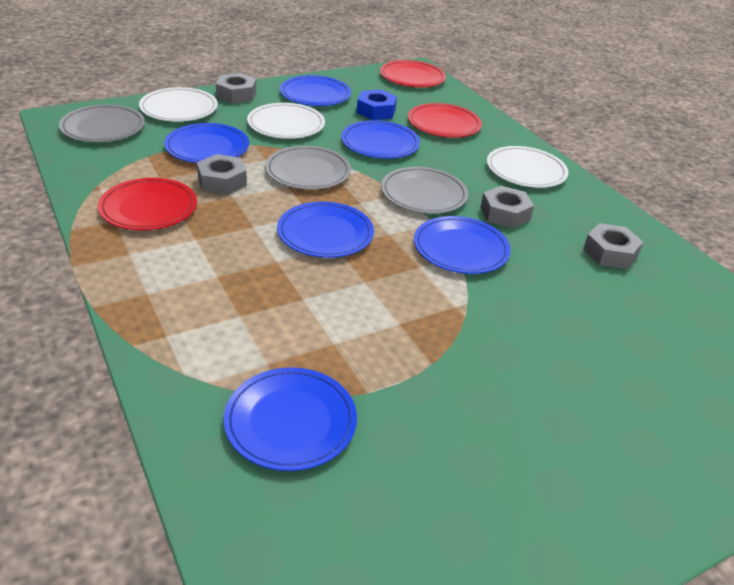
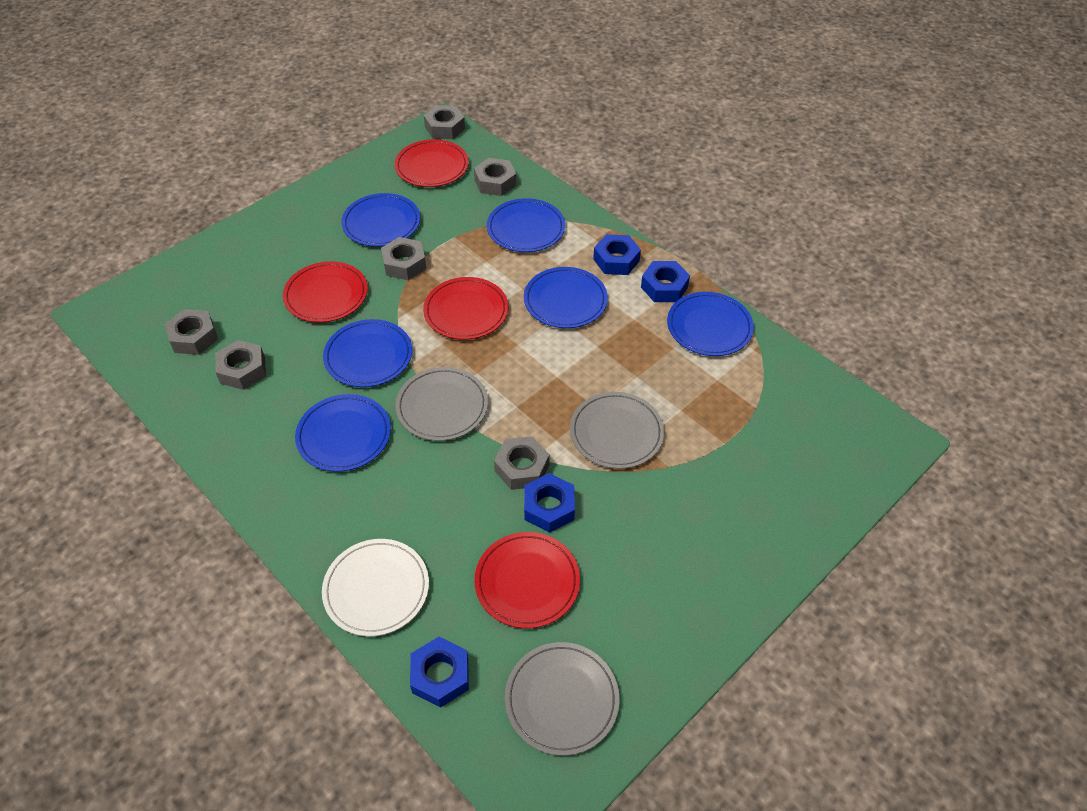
blue nut: [356,90,397,120] = 1 -> [410,637,469,708] [524,473,575,533] [593,234,641,275] [641,261,690,302] = 4
grey nut: [197,154,247,195] [216,73,256,104] [480,186,534,229] [583,223,643,269] = 4 -> [164,309,218,355] [215,340,266,390] [381,237,426,280] [424,105,465,139] [474,158,516,196] [494,436,550,490] = 6
red plate: [98,178,197,230] [380,60,446,87] [408,103,482,138] = 3 -> [283,261,368,323] [394,139,469,187] [423,277,508,340] [474,532,580,629] = 4
white plate: [139,87,218,121] [247,103,325,139] [487,146,568,188] = 3 -> [322,539,429,636] = 1

